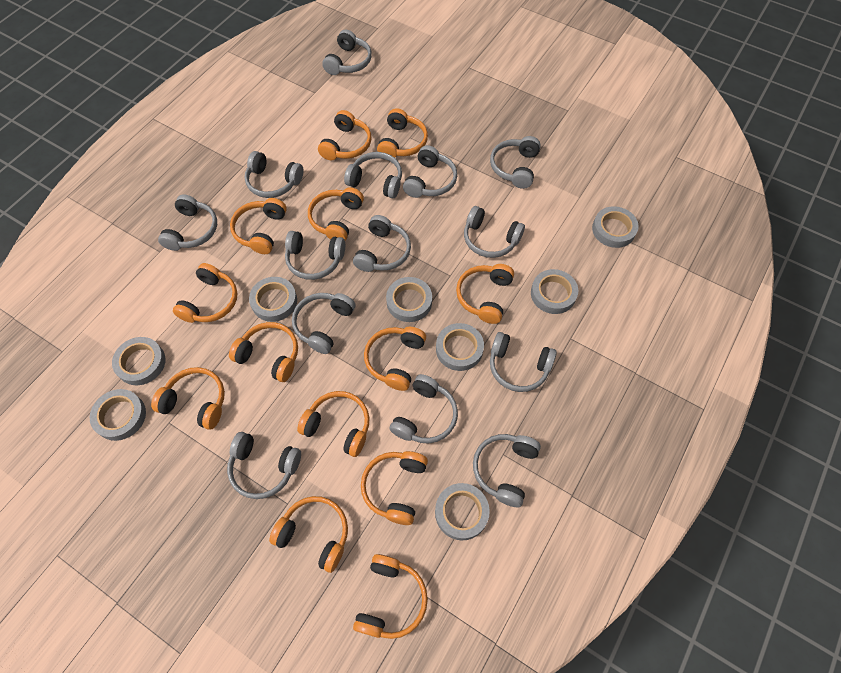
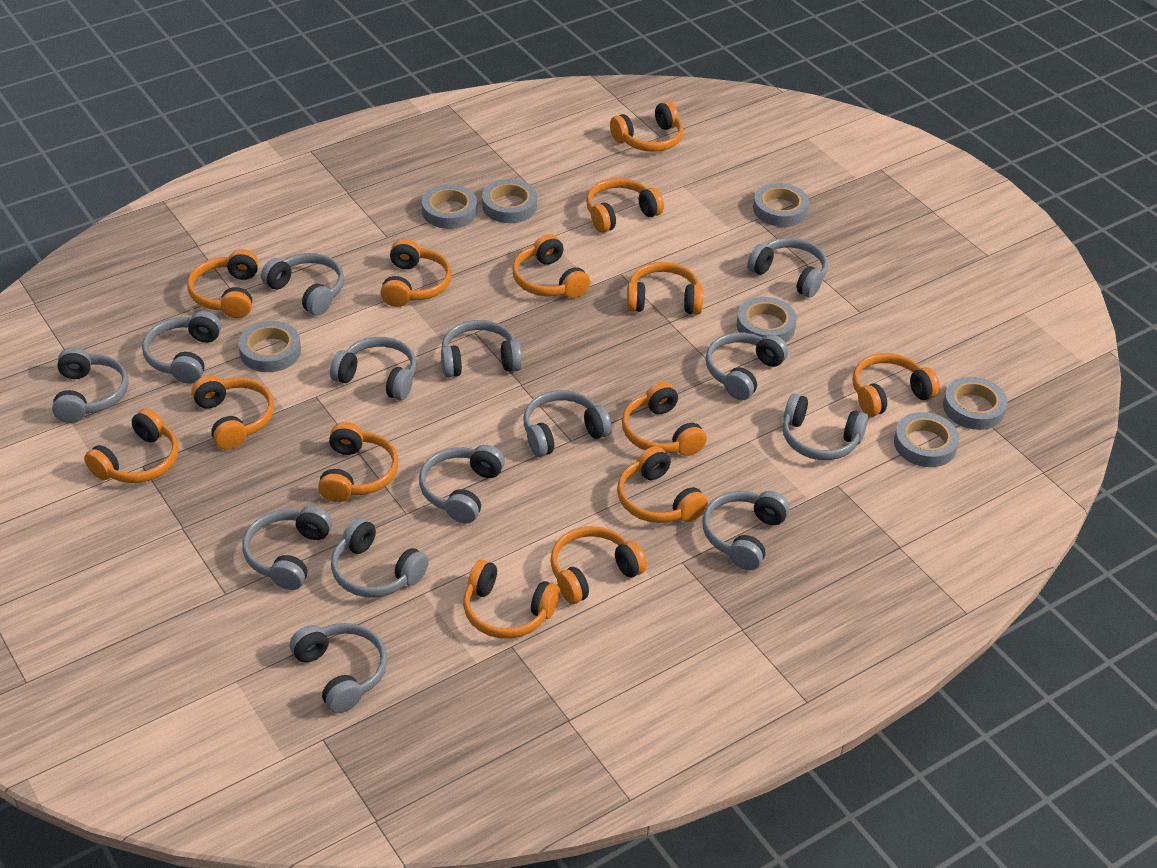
grey tape: [90,389,146,441] [112,337,166,385] [249,277,297,322] [386,277,432,322] [435,483,490,540] [436,323,484,371] [531,269,578,314] [592,206,639,248] = 8 -> [238,321,301,372] [422,184,477,229] [482,179,537,223] [737,297,797,343] [753,183,809,227] [894,412,959,467] [943,377,1007,430] = 7
orange headphones: [151,367,225,430] [173,263,238,323] [229,322,298,382] [230,198,287,254] [269,496,348,573] [297,391,369,457] [308,187,364,241] [318,110,371,160] [353,554,428,639] [361,451,428,525] [364,327,426,391] [377,108,428,158] [456,264,514,324] = 13 -> [84,408,179,483] [188,249,258,318] [192,376,274,450] [318,422,398,502] [380,239,452,307] [463,560,560,639] [512,234,590,298] [550,526,647,604] [586,178,664,233] [610,101,684,152] [617,446,708,523] [622,382,707,456] [627,262,703,315] [852,353,940,417] = 14

